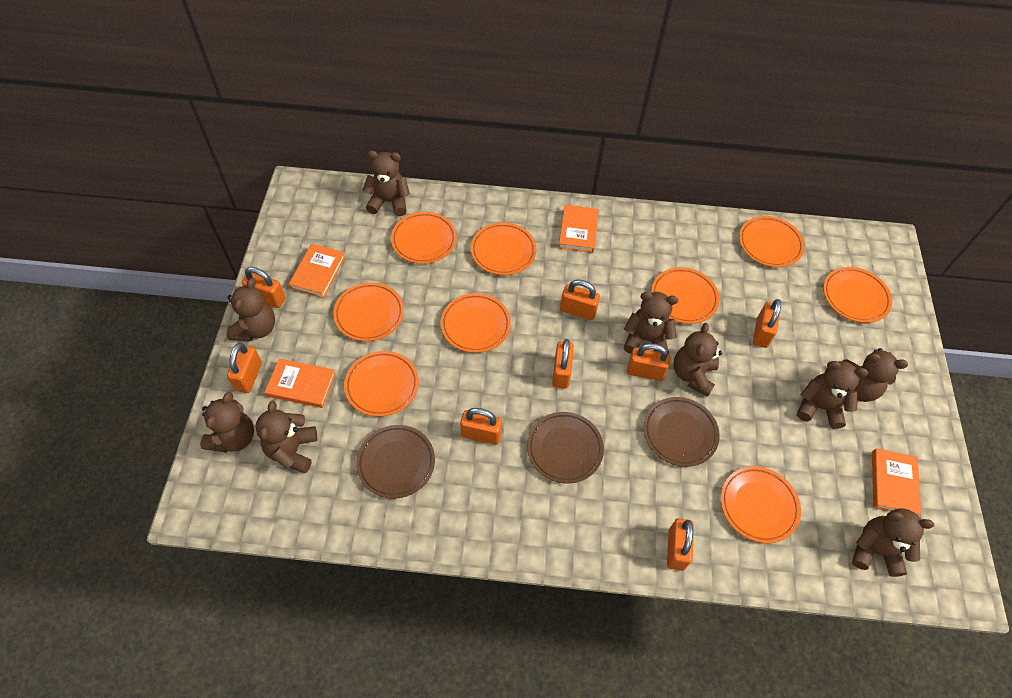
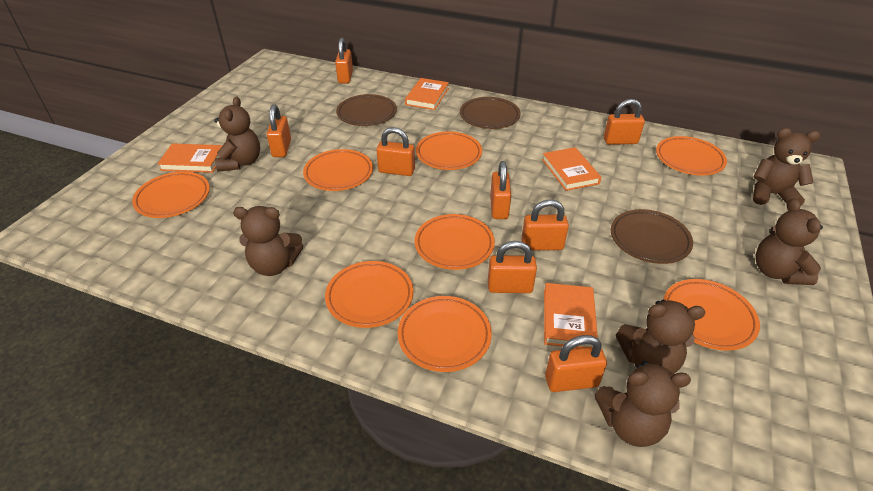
brown teddy bear: [200,392,254,453] [227,278,275,341] [256,401,317,473] [362,151,410,216] [624,292,678,354] [674,323,722,397] [797,361,868,429] [843,348,908,402] [852,508,934,577] = 9 -> [214,96,260,172] [233,206,304,276] [594,361,691,447] [616,300,705,374] [753,128,820,207] [756,198,823,285] = 6
orange plate: [333,282,404,341] [344,351,419,417] [391,212,457,264] [441,293,511,353] [471,222,537,275] [651,267,720,324] [721,466,801,543] [739,216,805,267] [823,267,892,323] = 9 -> [132,172,210,218] [303,149,373,191] [325,261,413,328] [398,296,492,372] [414,214,495,270] [416,132,482,170] [656,136,727,176] [663,279,760,351] = 8

